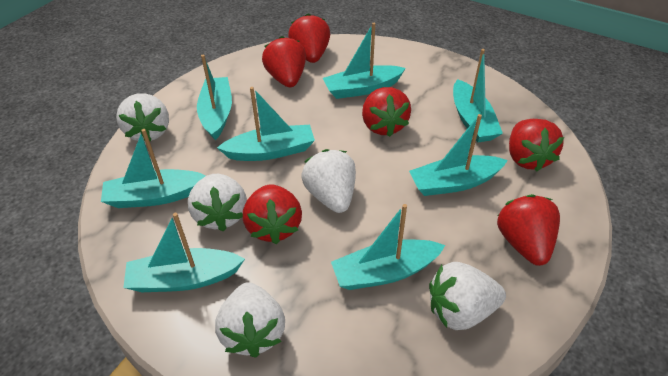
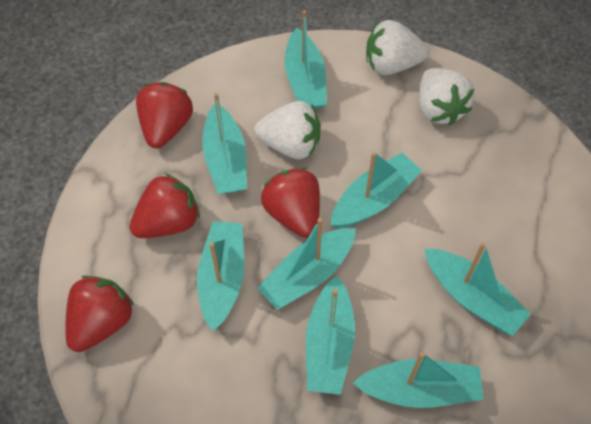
red strawberry: [243,185,302,244] [262,36,306,87] [288,14,330,63] [362,87,411,137] [497,194,560,266] [509,119,564,172] = 6 -> [65,275,134,352] [129,173,200,238] [136,82,193,148] [261,167,320,238] = 4
white strawberry: [116,93,169,142] [188,174,247,231] [215,282,285,358] [301,149,356,213] [429,262,506,330] = 5 -> [254,101,321,159] [366,20,428,75] [419,68,474,126] = 3

